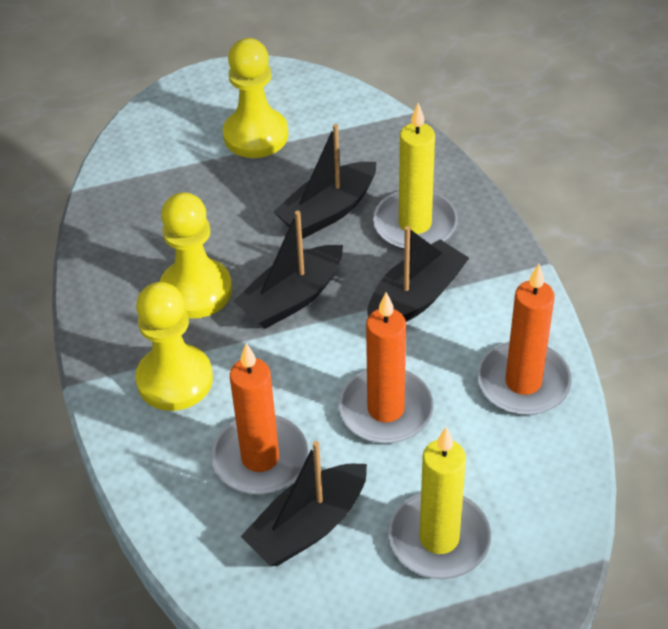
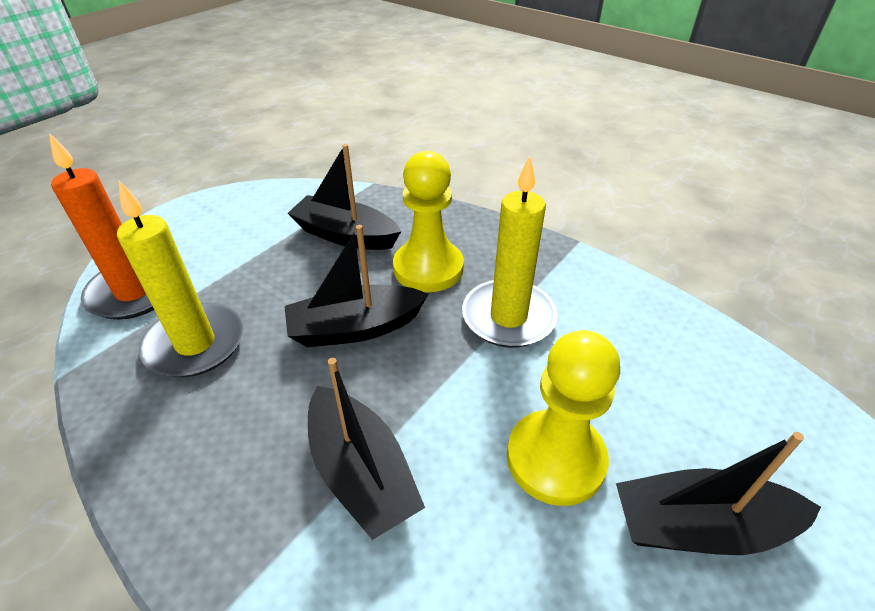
orange candle: [211,343,309,494] [339,292,434,443] [477,264,572,415] = 3 -> [49,133,154,320] = 1
yellow pawn: [135,282,213,411] [160,192,232,319] [223,38,288,158] = 3 -> [393,151,464,292] [507,330,620,506] = 2

